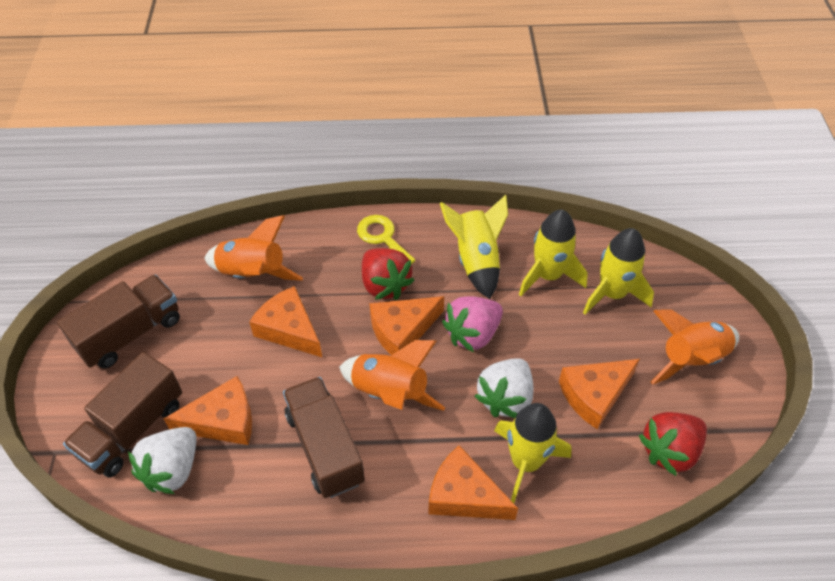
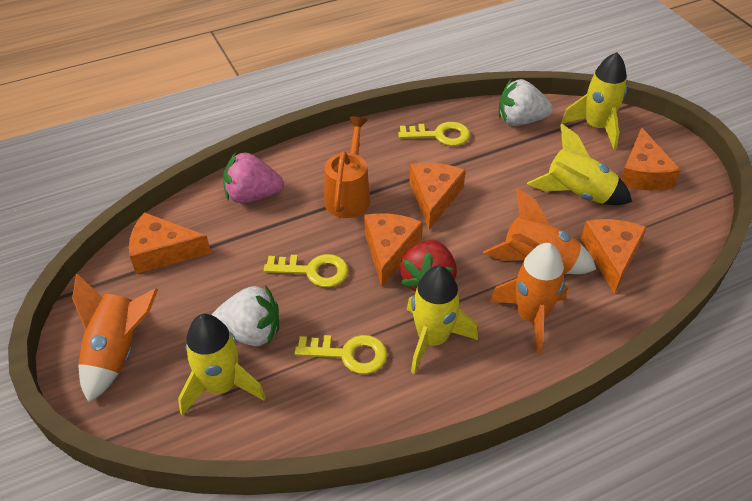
brown truck: [57,275,180,368] [63,352,182,477] [283,377,365,498] = 3 -> none = 0
orange watering can: none = 0 -> [324,116,370,218] = 1
red strawberry: [362,248,415,300] [639,412,707,476] = 2 -> [400,240,457,292] = 1
yellow key: [357,215,415,264] = 1 -> [264,254,349,287] [295,335,387,374] [398,122,470,146] = 3

